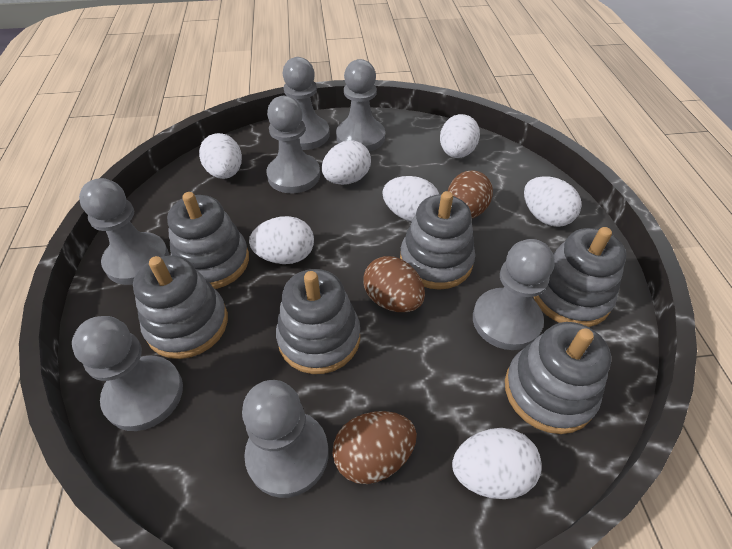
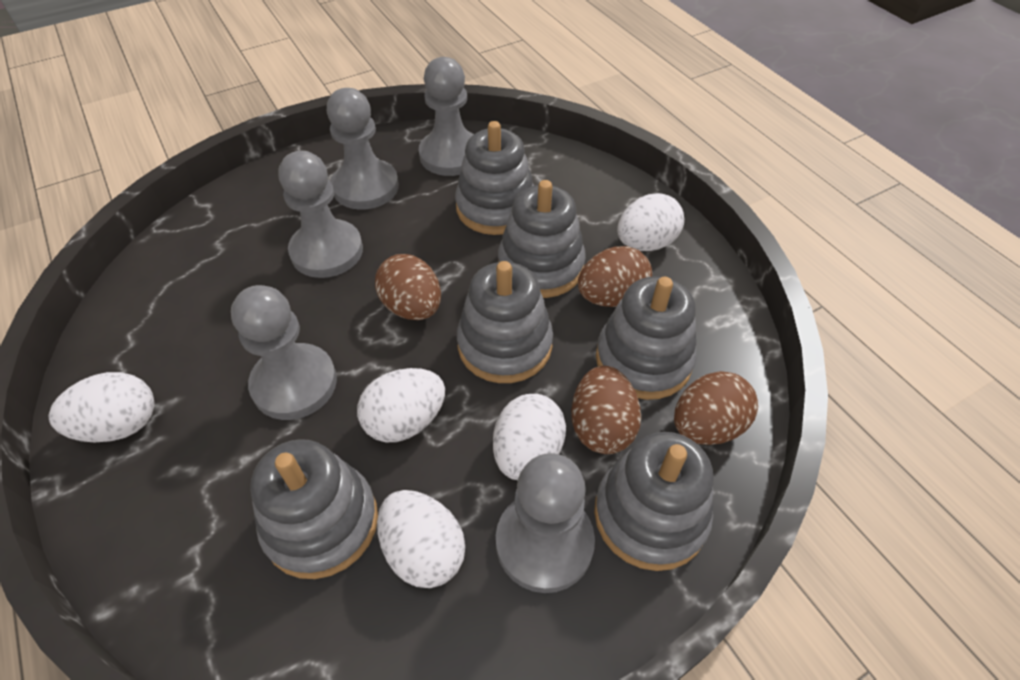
brown egg: [332,411,417,484] [363,256,425,312] [448,170,493,218] = 3 -> [375,254,441,320] [571,366,641,454] [578,246,652,307] [674,371,758,445] = 4
grey pawn: [72,316,183,431] [79,178,169,285] [242,380,329,498] [266,96,320,193] [283,57,330,150] [336,59,385,152] [473,239,555,350] = 7 -> [231,285,337,420] [278,151,363,278] [327,88,399,210] [419,57,474,176] [496,453,595,593] = 5
white egg: [199,133,242,179] [249,216,314,264] [322,140,371,185] [382,176,439,222] [440,114,480,158] [452,428,542,499] [524,176,582,227] = 7 -> [49,372,155,442] [357,368,445,442] [377,490,465,588] [493,394,566,480] [617,193,684,251] = 5

